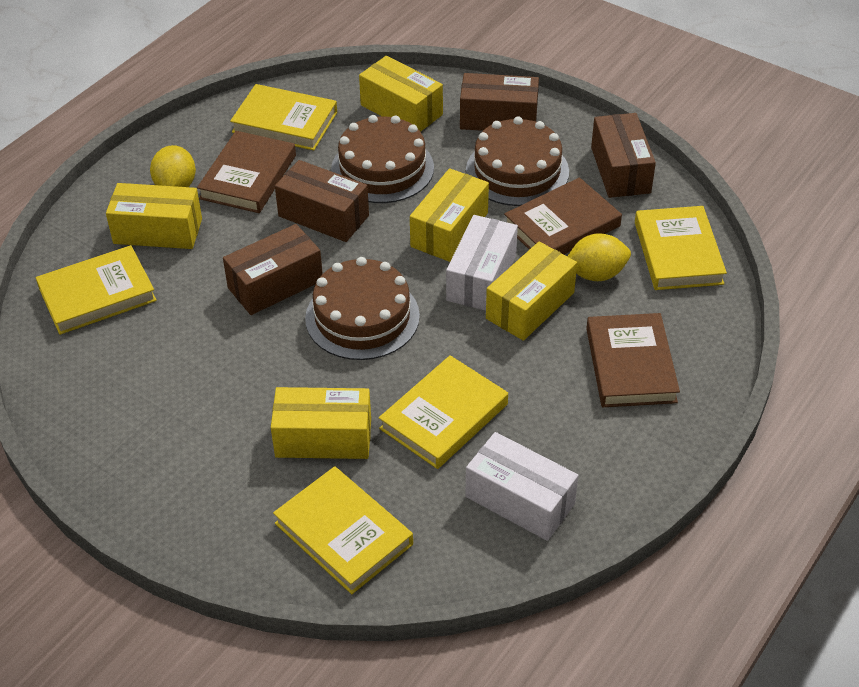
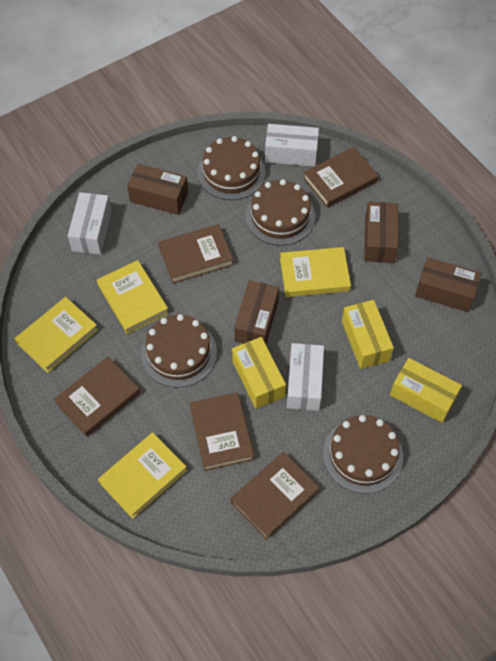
brown book: [197,131,296,213] [504,177,622,255] [586,313,680,407] = 3 -> [54,357,140,437] [159,224,234,284] [190,392,254,471] [231,452,320,540] [303,147,379,208] = 5
brown cake: [305,257,420,360] [331,115,434,203] [466,116,569,206] = 3 -> [141,314,217,388] [198,136,266,200] [245,179,315,246] [323,415,403,494] = 4
white box: [446,215,518,311] [465,432,578,541] = 2 -> [68,192,112,255] [265,124,319,167] [287,343,324,411] = 3
yellow book: [36,245,157,335] [230,84,337,151] [273,466,413,594] [379,355,508,469] [635,206,727,290] = 5 -> [15,297,98,373] [97,260,169,334] [98,432,187,519] [280,247,351,297] = 4
yellow box: [106,183,202,249] [271,387,371,459] [359,56,443,132] [410,168,489,262] [486,241,577,341] = 5 -> [232,337,286,409] [342,300,394,369] [390,358,462,423] = 3
yellow lemon: [150,145,196,187] [567,233,631,281] = 2 -> none = 0

